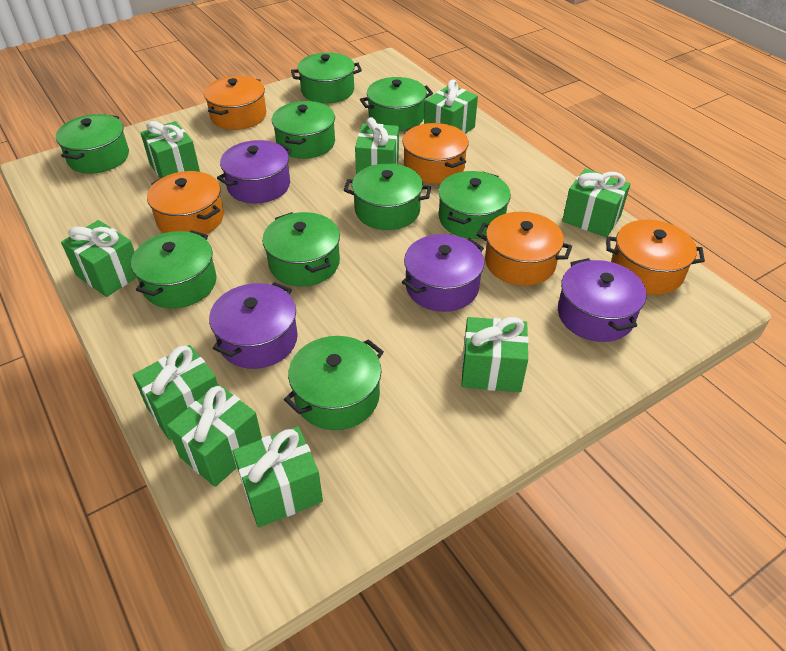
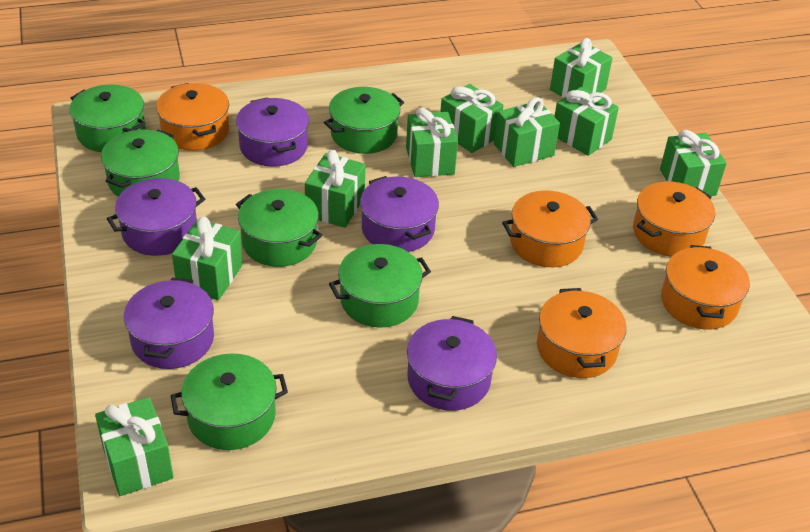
green pot: [56,114,129,174] [131,230,216,308] [262,212,340,286] [272,101,335,159] [284,336,384,430] [291,53,362,104] [344,163,431,230] [360,77,433,131] [438,171,511,239] = 9 -> [70,85,146,152] [101,130,180,196] [171,353,288,450] [236,189,323,267] [324,87,404,154] [329,244,431,328] = 6
purple pot: [209,282,298,369] [217,140,292,203] [402,234,484,312] [558,258,646,342] = 4 -> [107,178,205,256] [124,278,214,369] [236,97,309,167] [360,176,439,252] [407,316,497,411] = 5

